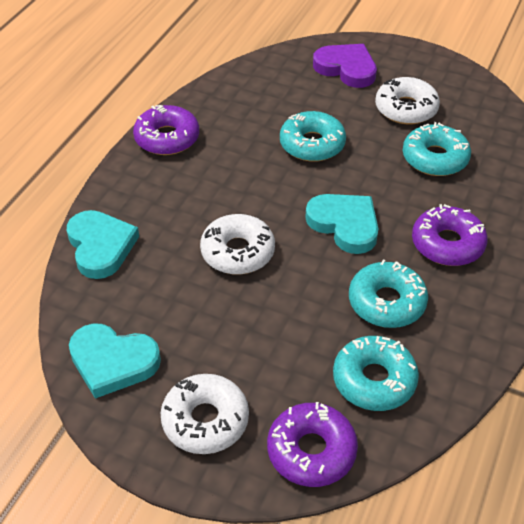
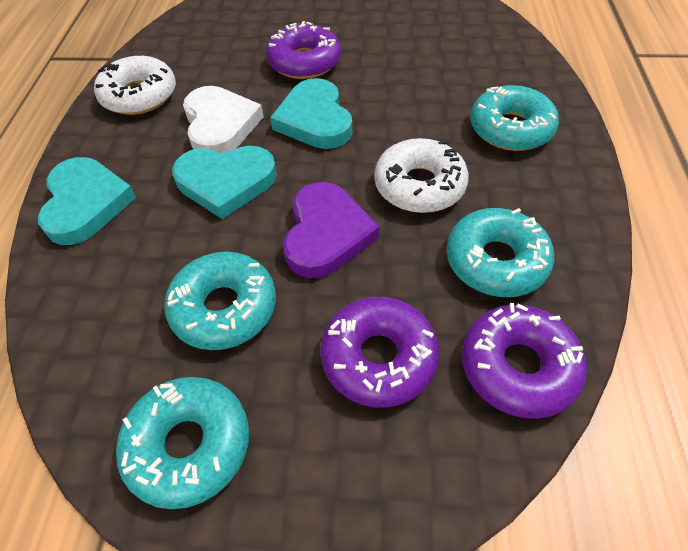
white donut: [161,374,249,454] [200,214,275,275] [375,77,440,124] = 3 -> [94,56,176,115] [374,138,469,213] = 2
white heart: none = 0 -> [183,86,264,153] = 1

